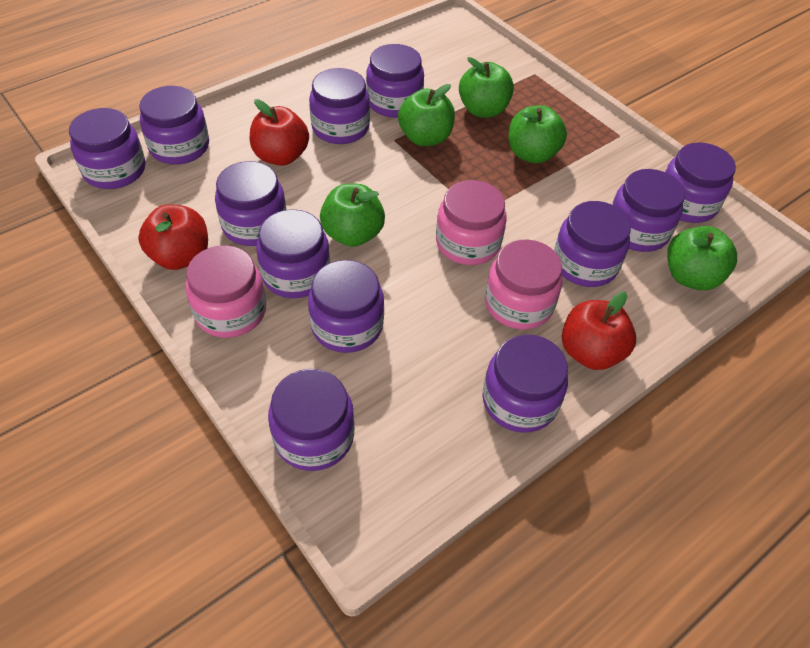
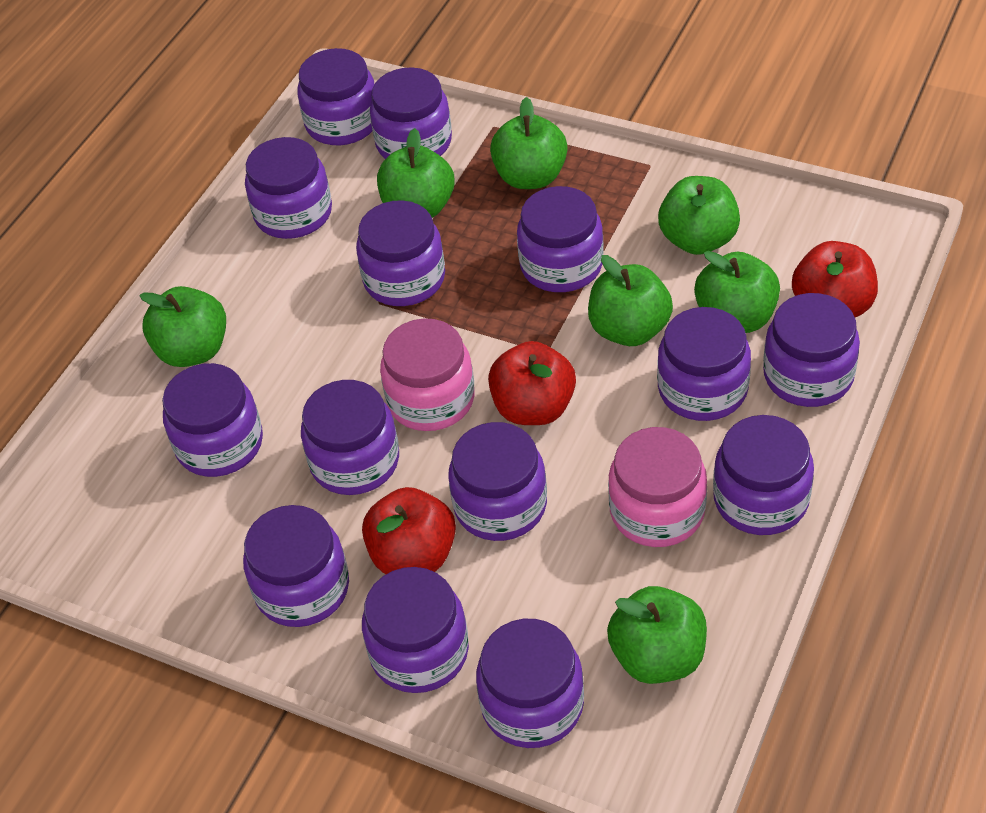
green apple: [320,184,385,247] [398,84,455,146] [459,57,514,118] [509,105,567,163] [667,226,737,290] = 5 -> [139,286,226,367] [377,128,454,218] [490,97,568,189] [588,255,673,346] [607,586,707,684] [658,176,740,255] [694,251,780,333] = 7
pink jar: [186,245,266,338] [436,180,507,265] [485,239,562,330] = 3 -> [380,318,475,431] [608,427,707,547] = 2
purple jar: [69,108,145,189] [139,86,209,165] [215,161,286,246] [256,209,330,298] [268,369,355,471] [308,260,384,353] [309,68,370,144] [366,44,424,118] [482,334,568,433] [554,201,631,287] [612,169,685,252] [665,142,736,223] = 12 -> [162,363,263,477] [243,505,349,627] [245,137,332,239] [297,48,374,145] [301,380,399,495] [356,200,445,306] [362,567,469,693] [370,67,452,159] [448,422,547,541] [476,619,584,748] [517,186,604,292] [657,307,751,421] [713,415,814,535] [763,293,860,407] = 14

